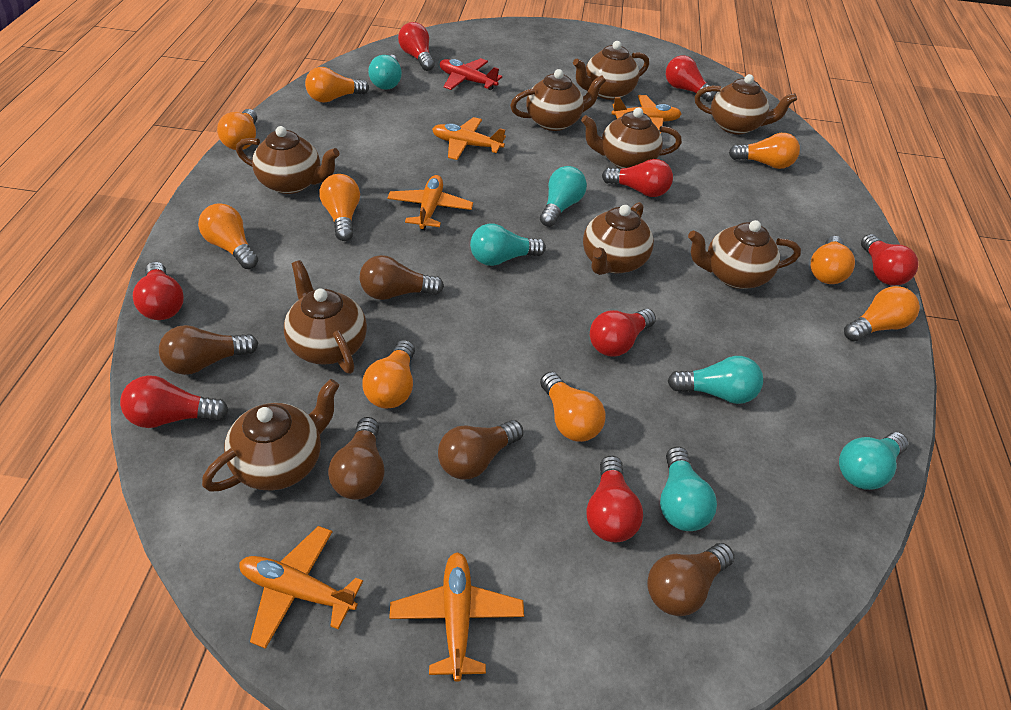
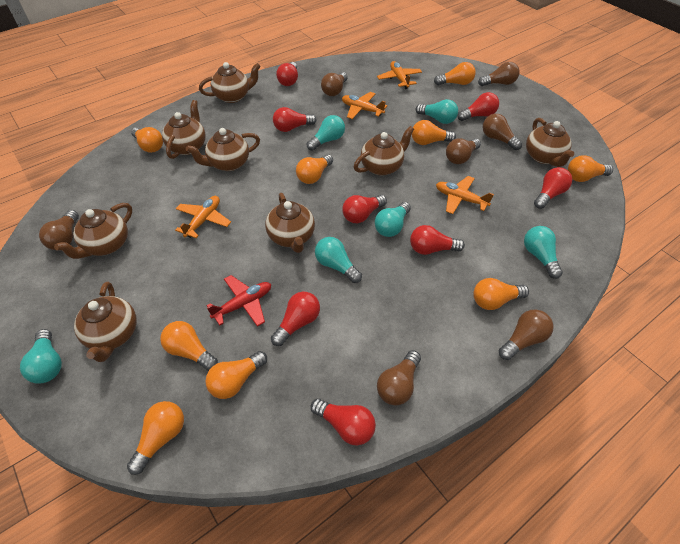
brown light bulb: [159,325,258,375] [328,417,385,500] [360,255,444,300] [438,420,523,480] [647,543,734,616] = 5 -> [39,210,79,250] [321,72,348,96] [377,350,421,406] [446,138,481,164] [478,62,520,86] [483,114,522,150] [499,309,554,360] = 7
brown teapot: [202,379,339,492] [236,126,340,194] [284,260,367,374] [510,69,606,131] [573,41,649,100] [581,108,682,169] [583,202,654,275] [688,220,801,289] [695,74,797,134] = 9 -> [54,203,132,259] [74,282,137,362] [162,100,206,159] [186,128,260,171] [199,62,261,103] [265,193,315,253] [354,126,414,176] [526,118,574,167] = 8
orange plane: [239,526,363,649] [387,175,473,230] [389,552,524,682] [432,117,506,160] [612,95,681,134] = 5 -> [175,196,231,238] [342,92,387,119] [377,61,422,89] [436,176,494,214] = 4

